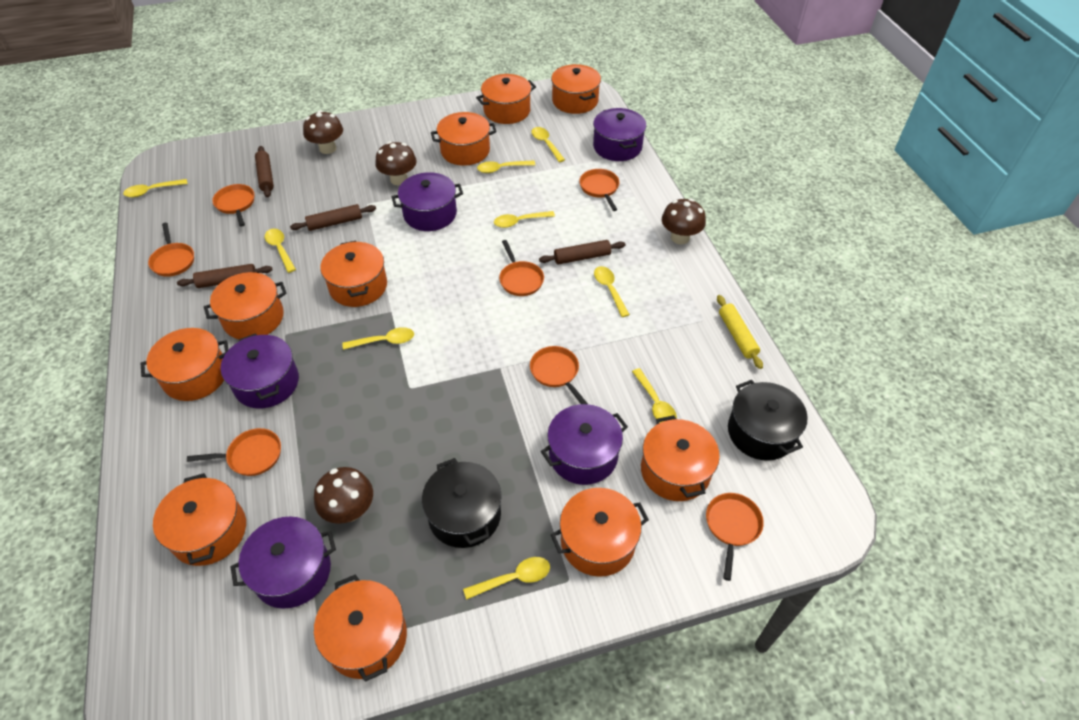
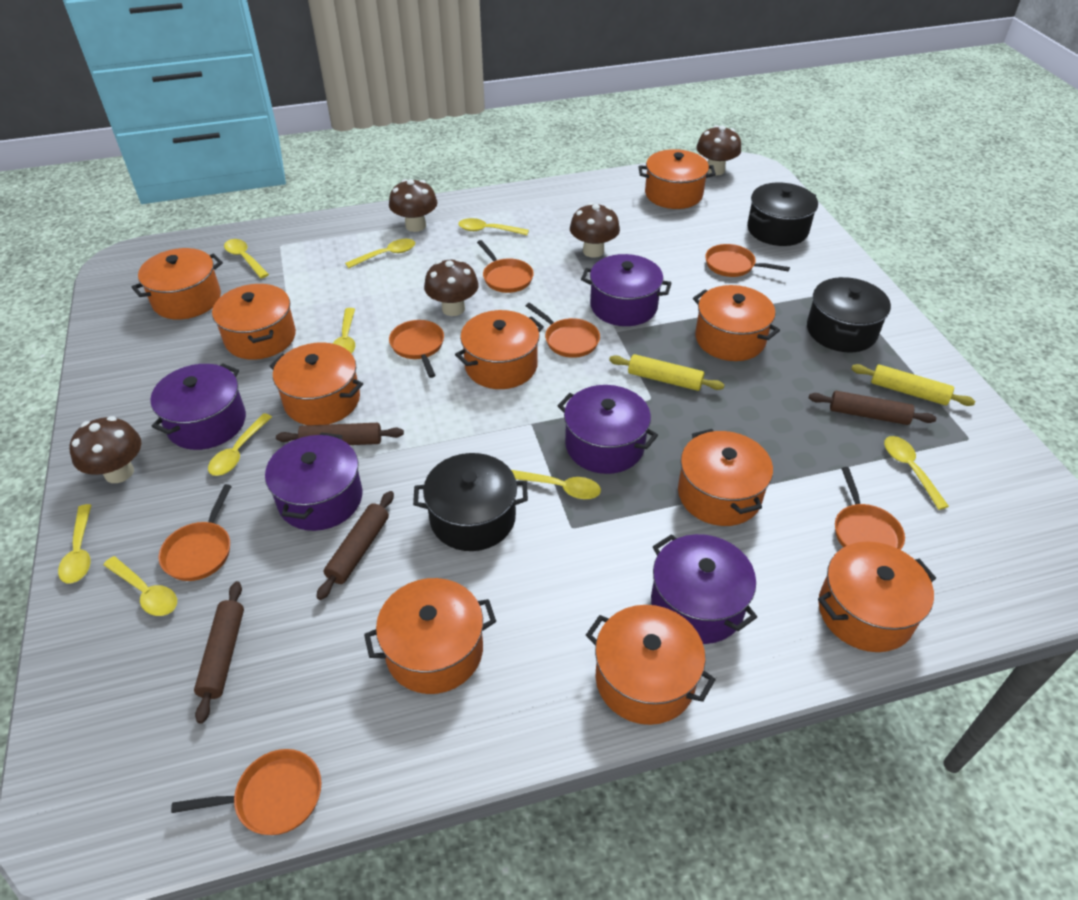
black pot: [422,458,502,548] [728,380,808,461] = 2 -> [413,453,528,551] [747,183,818,246] [807,277,891,352] = 3
brown mushroom: [303,110,343,154] [314,467,373,524] [375,141,417,185] [662,198,706,244] = 4 -> [69,416,141,483] [389,179,437,232] [424,259,479,316] [570,203,620,258] [696,125,741,175] = 5
yellow rolling pin: [717,295,763,369] = 1 -> [609,354,724,391] [851,364,975,406] = 2

